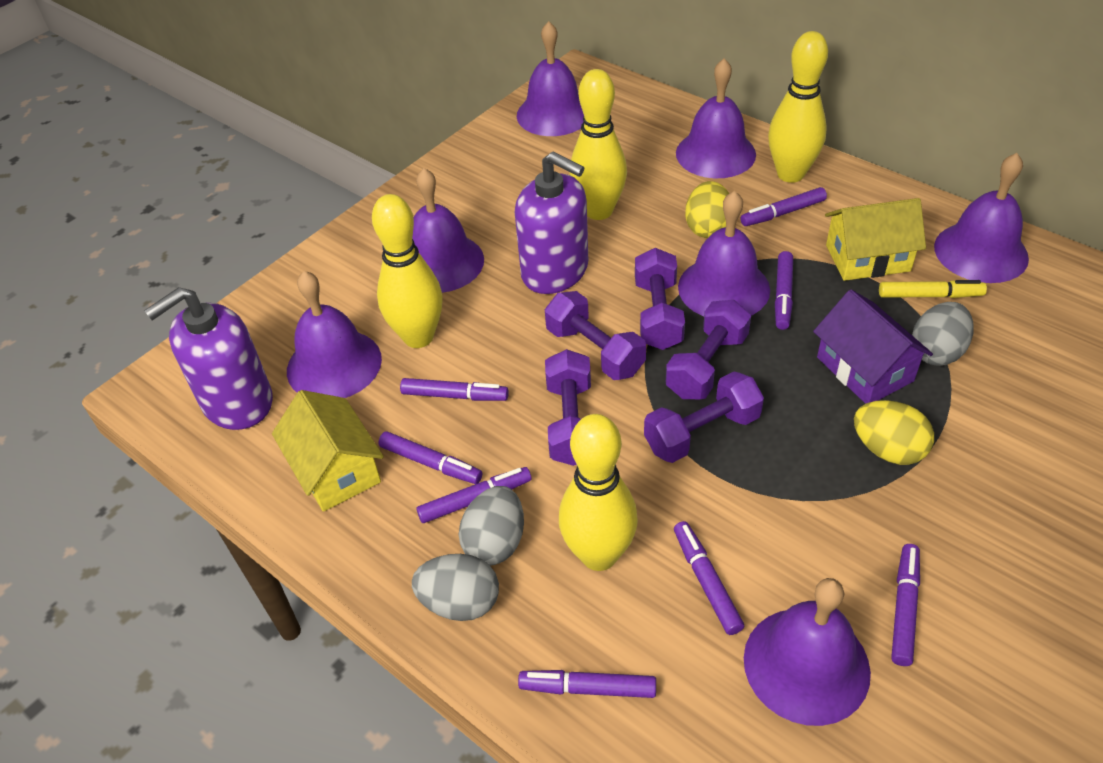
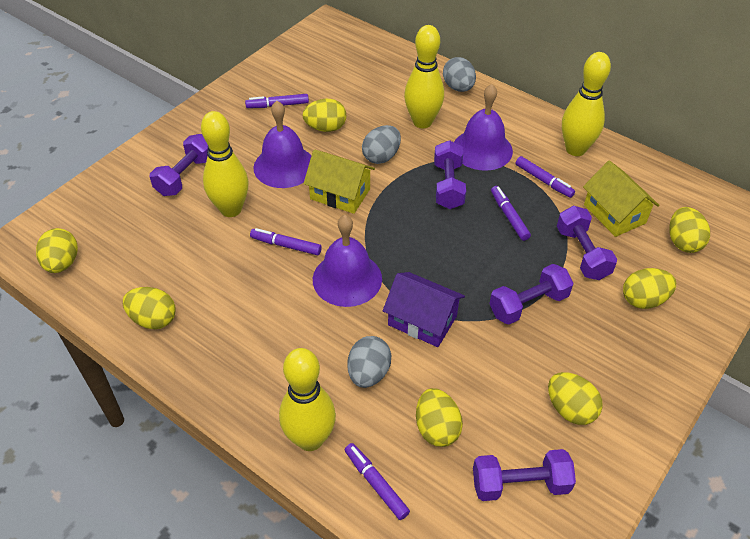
purple bell: [287,271,382,398] [412,168,484,293] [517,21,584,136] [676,58,756,178] [678,191,770,316] [744,578,871,726] [934,153,1029,283] = 7 -> [253,101,311,188] [313,215,382,307] [454,84,513,171] = 3
purple marker: [378,431,482,484] [400,378,509,401] [416,467,531,523] [518,670,656,698] [674,521,744,635] [741,187,827,226] [775,251,793,330] [891,544,920,666] = 8 -> [245,94,309,108] [250,228,322,255] [345,443,410,520] [491,186,531,241] [515,156,575,198] = 5
purple soap dispenser: [144,287,273,430] [515,151,588,294] = 2 -> none = 0
yellow egg: [685,181,729,238] [854,400,934,465] = 2 -> [36,228,78,273] [123,287,176,329] [302,99,346,132] [416,388,463,447] [548,372,603,425] [623,268,676,309] [669,207,710,253] = 7
yellow marker: [879,280,987,298] = 1 -> none = 0

